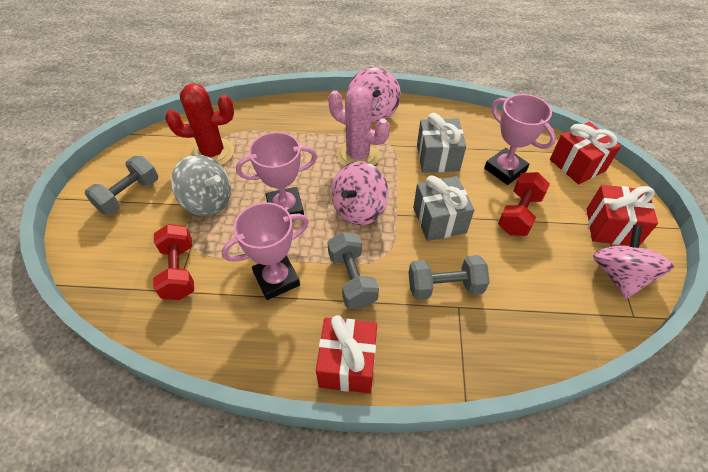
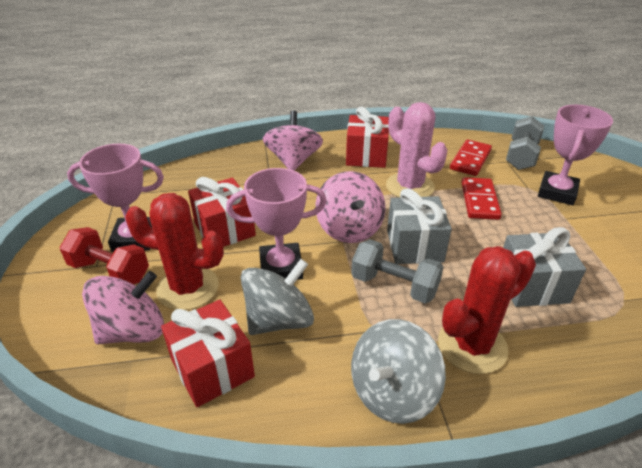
grey dumbbell: [85,156,158,215] [327,232,379,308] [409,255,490,300] = 3 -> [351,239,443,304] [506,116,544,170] = 2
grey spinning top: [171,154,231,216] = 1 -> [240,259,314,335] [351,319,446,424] = 2
red cactus: [165,83,234,166] = 1 -> [125,193,224,310] [438,246,536,374] = 2
red domino: none = 0 -> [450,139,492,176] [461,177,502,220] = 2
red dumbbell: [153,224,194,300] [498,172,550,236] = 2 -> [60,227,149,284] = 1

